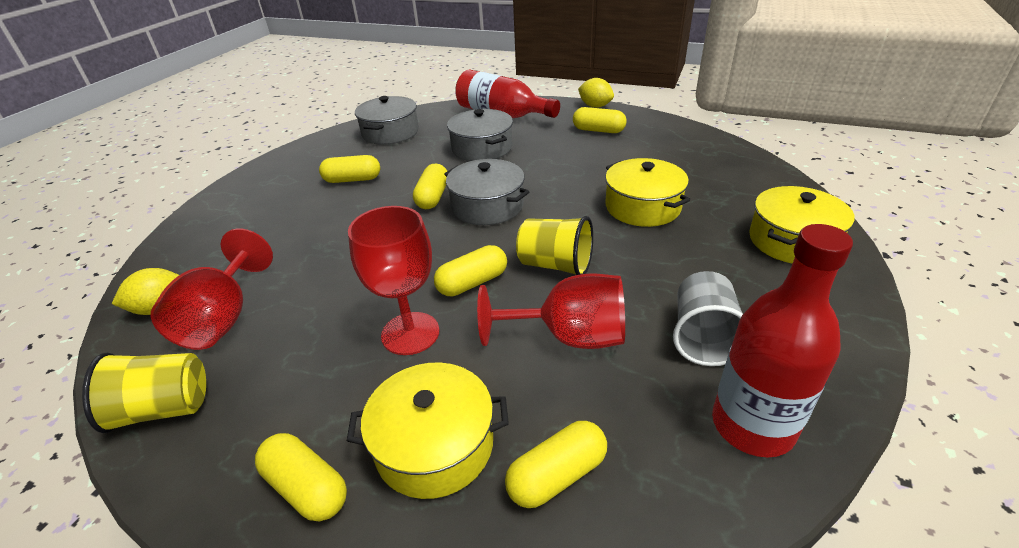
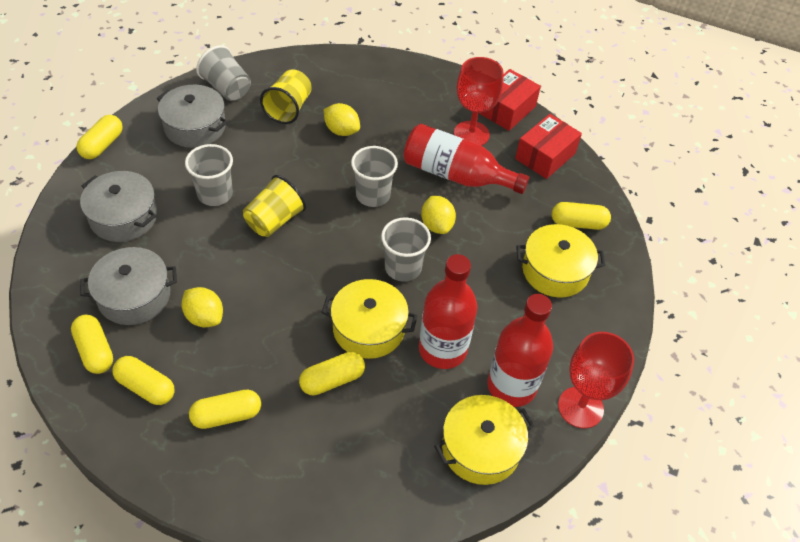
grey cup: [673,271,743,366] = 1 -> [185,144,233,206] [196,45,251,101] [351,146,398,207] [381,217,431,282] = 4
red bottle: [455,69,560,118] [712,224,853,457] = 2 -> [404,124,529,194] [419,254,478,369] [487,294,553,407] = 3
red box: none = 0 -> [479,69,541,131] [515,114,582,179] = 2
red goblet: [151,229,273,350] [348,206,439,355] [477,273,625,349] = 3 -> [454,57,504,146] [558,332,634,429] = 2
yellow lemon: [112,268,179,315] [578,78,614,108] = 2 -> [182,287,223,327] [324,103,360,136] [421,196,456,234] = 3

